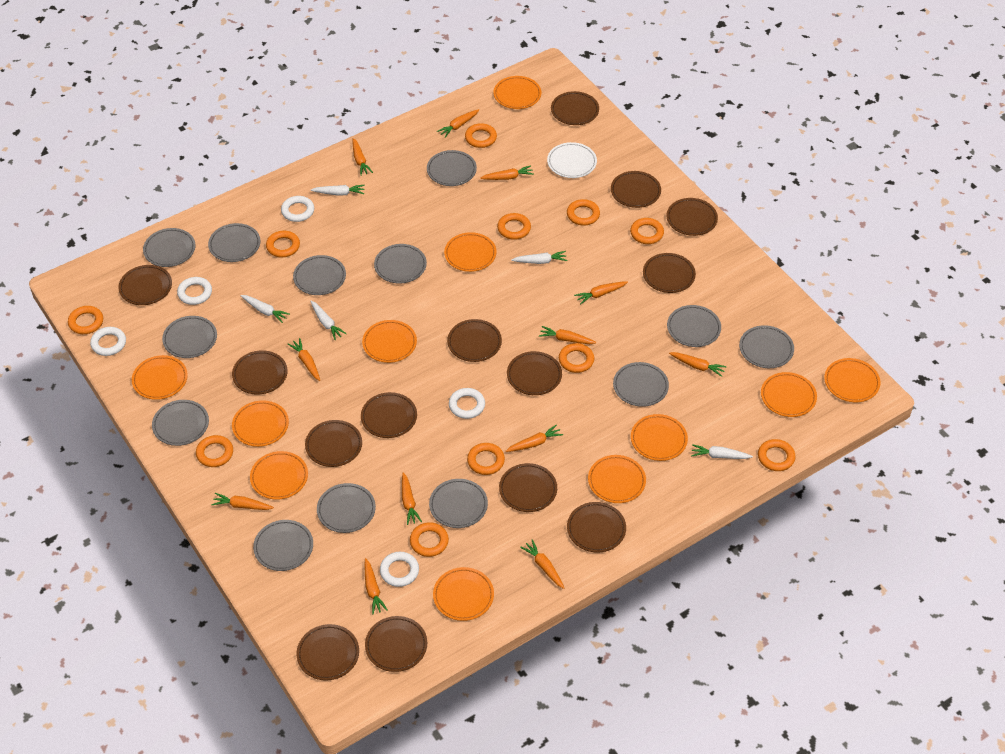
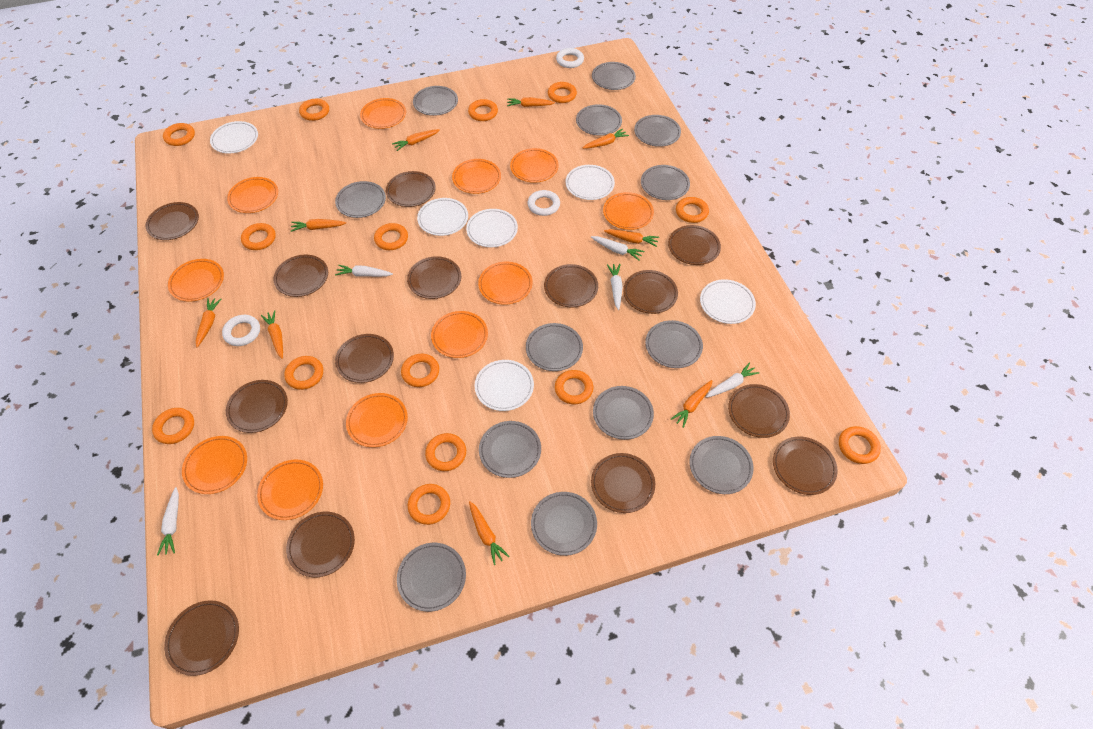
orange carrot: [211,493,274,510] [288,338,320,381] [353,138,373,175] [365,558,388,614] [402,472,422,525] [437,109,479,138] [480,165,534,180] [506,424,563,452] [520,539,564,589] [539,326,596,344] [574,281,628,305] [669,352,726,377] = 12 -> [196,298,221,347] [261,310,283,359] [291,219,346,232] [392,129,440,151] [469,501,509,565] [507,97,555,107] [583,128,629,149] [604,229,659,247] [671,380,713,428] = 9
orange ring: [68,306,103,334] [196,435,233,467] [266,231,300,258] [410,522,449,557] [465,123,497,148] [467,443,505,475] [497,213,531,240] [559,343,594,373] [567,199,600,226] [630,218,664,244] [758,439,795,471] = 11 -> [152,408,194,444] [163,123,195,146] [241,223,276,250] [284,356,323,390] [299,99,329,121] [374,223,408,250] [401,354,439,387] [408,484,450,525] [425,433,466,471] [468,99,498,121] [548,82,577,103] [555,370,593,404] [676,197,709,223] [839,426,881,464] = 14
white plate: [547,142,597,178] = 1 -> [210,121,258,154] [417,198,468,236] [466,209,518,247] [475,360,534,411] [566,165,615,200] [700,279,756,324] = 6
white ring: [90,327,126,356] [177,277,212,305] [281,196,314,222] [380,552,419,587] [449,388,485,419] = 5 -> [222,315,260,346] [528,190,560,216] [556,48,584,68] = 3

